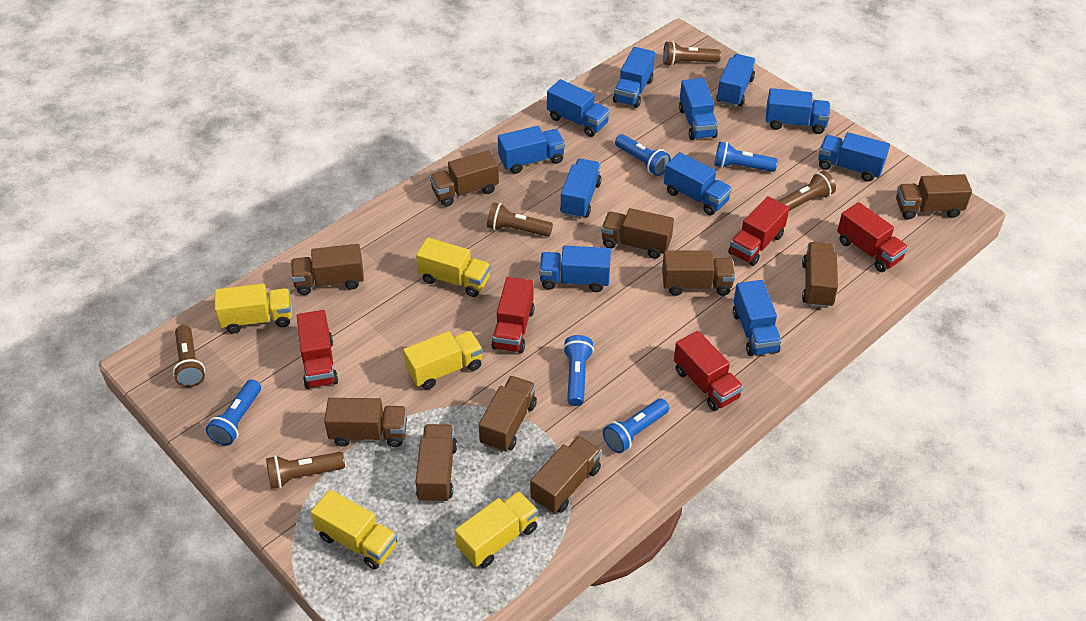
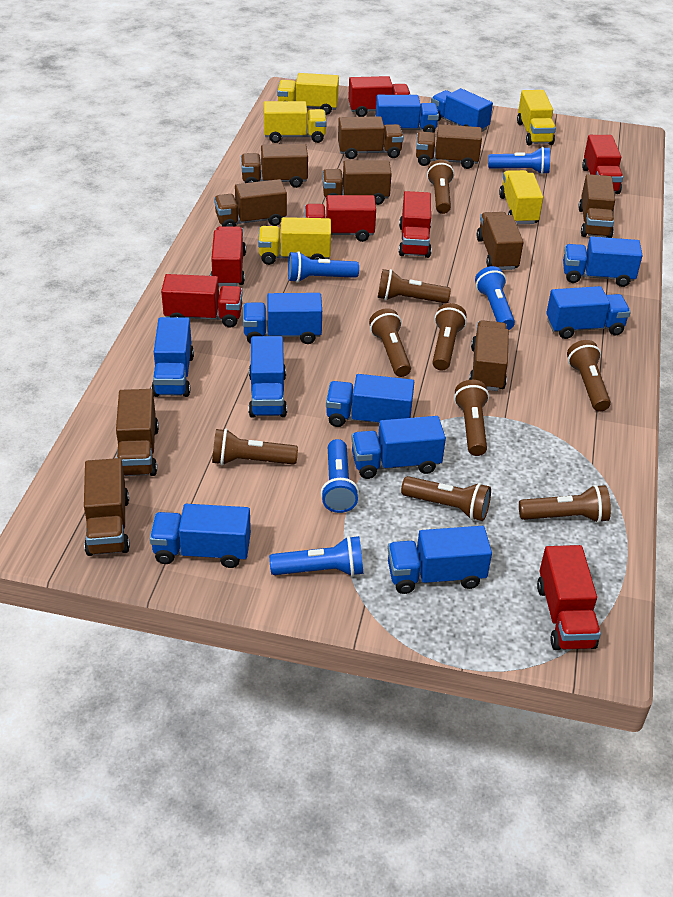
brown flashlight: [173,325,205,387] [266,452,345,489] [487,202,553,237] [663,41,721,66] [778,171,836,211] = 5 -> [212,429,298,465] [369,308,411,377] [378,269,451,303] [401,476,491,521] [427,159,454,214] [432,303,467,371] [454,380,489,456] [519,485,611,523] [567,340,611,412] = 9
red truck: [297,310,338,389] [491,277,535,353] [674,331,743,411] [728,196,789,266] [837,202,908,272] = 5 -> [161,274,243,328] [211,226,246,287] [305,195,376,242] [348,76,411,117] [399,191,432,258] [537,545,601,650] [582,135,623,194] = 7

